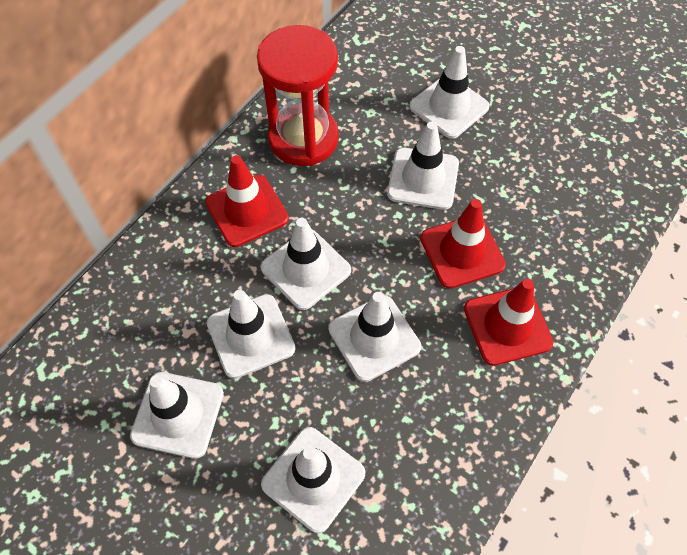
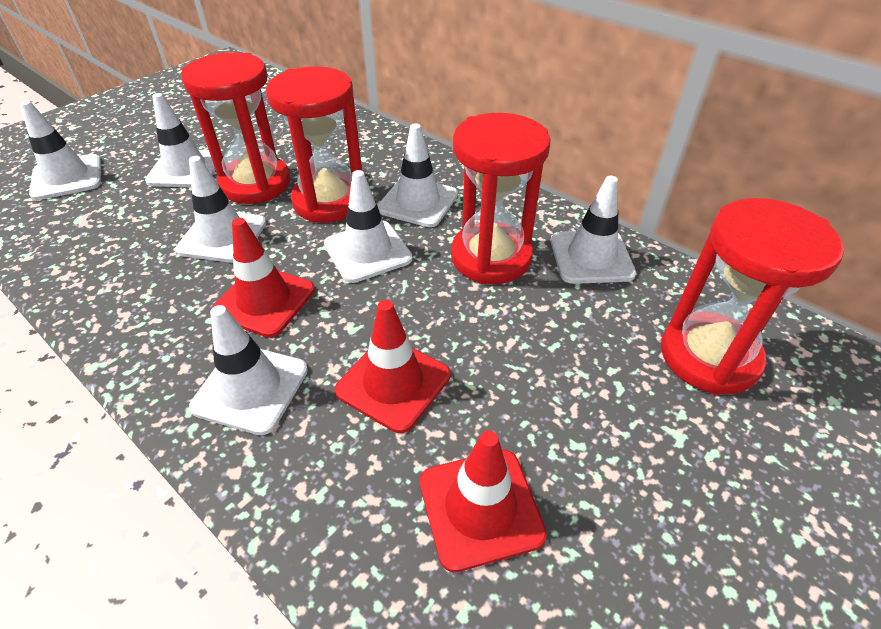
red hourglass: [257,25,339,166] = 1 -> [181,52,291,204] [266,66,362,223] [451,113,551,284] [661,198,844,395] = 4

